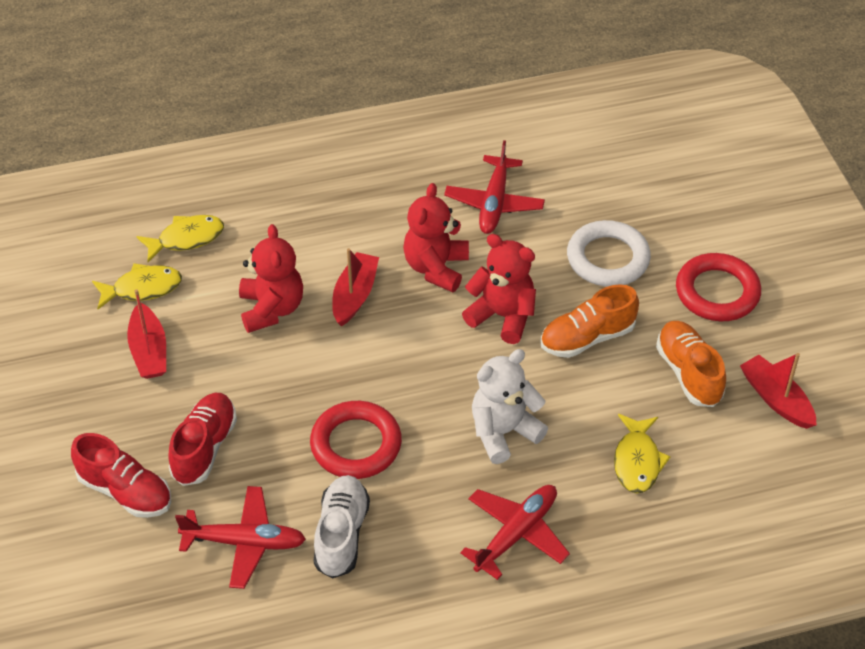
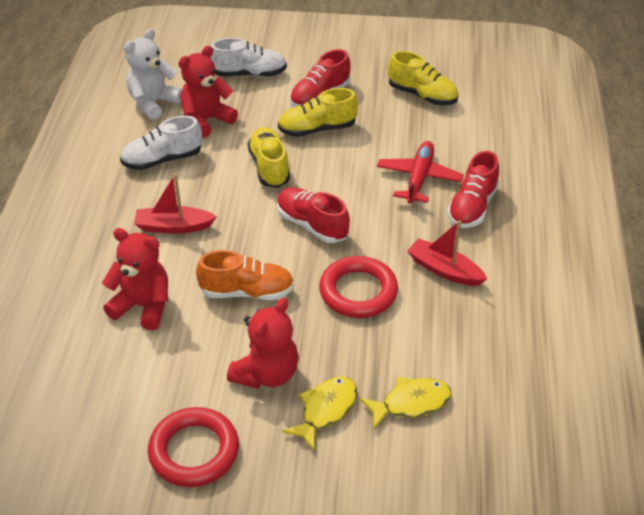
orange shoe: [541,284,639,358] [656,321,726,407] = 2 -> [196,250,294,300] = 1
red boat: [127,289,166,379] [332,248,379,326] [740,353,817,429] = 3 -> [134,174,217,234] [407,220,487,286] = 2
red plane: [175,486,306,589] [444,140,545,234] [460,485,570,580] = 3 -> [377,141,464,204] = 1
red shoe: [71,433,171,518] [168,393,237,486] = 2 -> [277,187,350,243] [290,49,351,107] [447,151,499,228] = 3
white ring: [567,220,651,287] = 1 -> none = 0
white shoe: [313,475,370,579] = 1 -> [120,116,202,170] [210,38,287,77] = 2
yellow fish: [92,263,182,309] [136,215,224,262] [614,414,670,493] = 3 -> [282,376,357,451] [360,377,452,429] = 2
yellow shoe: none = 0 -> [248,127,290,188] [278,88,358,137] [388,51,458,105] = 3

